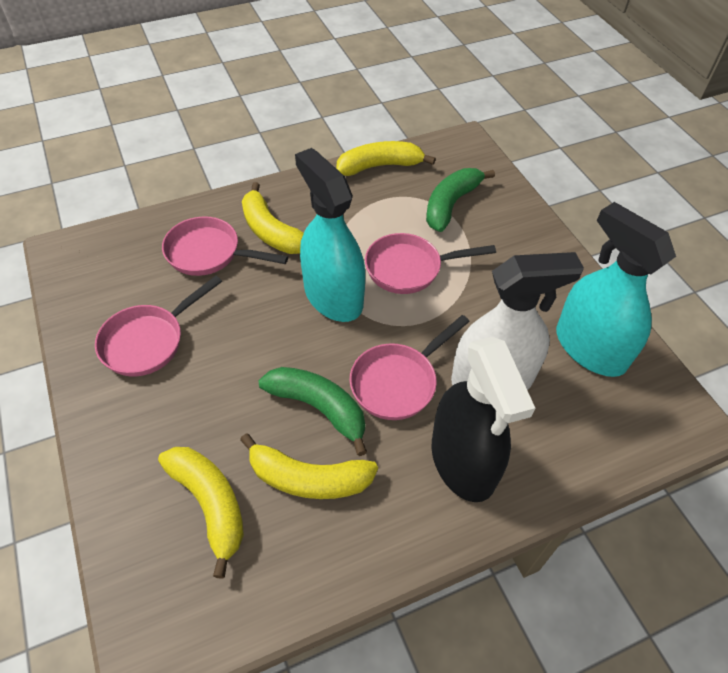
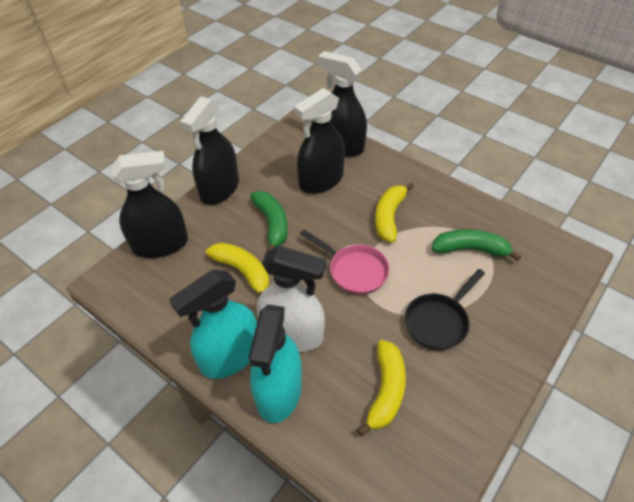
black pan: none = 0 -> [405,269,485,350] = 1
black spray bottle: [432,337,535,502] = 1 -> [111,151,188,258] [180,96,239,205] [294,88,345,194] [318,51,367,157] = 4
pink pan: [95,276,222,376] [162,216,288,276] [349,315,470,420] [365,233,496,294] = 4 -> [300,229,390,295] = 1
yellow banana: [158,447,244,579] [240,433,378,499] [242,182,304,254] [336,141,436,176] = 4 -> [206,243,269,296] [357,340,406,436] [375,183,414,243] = 3

